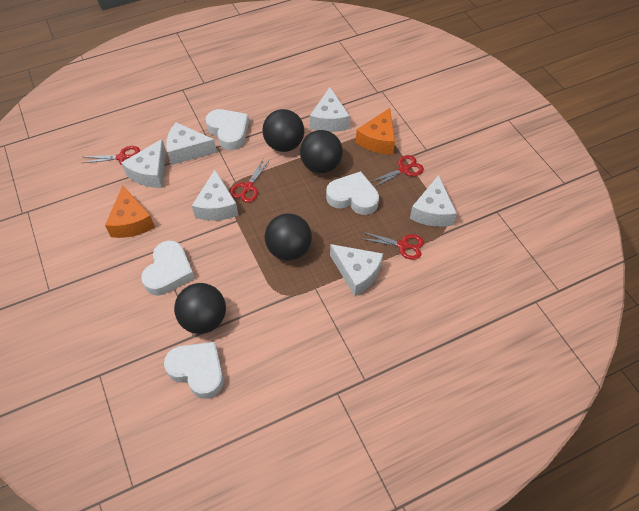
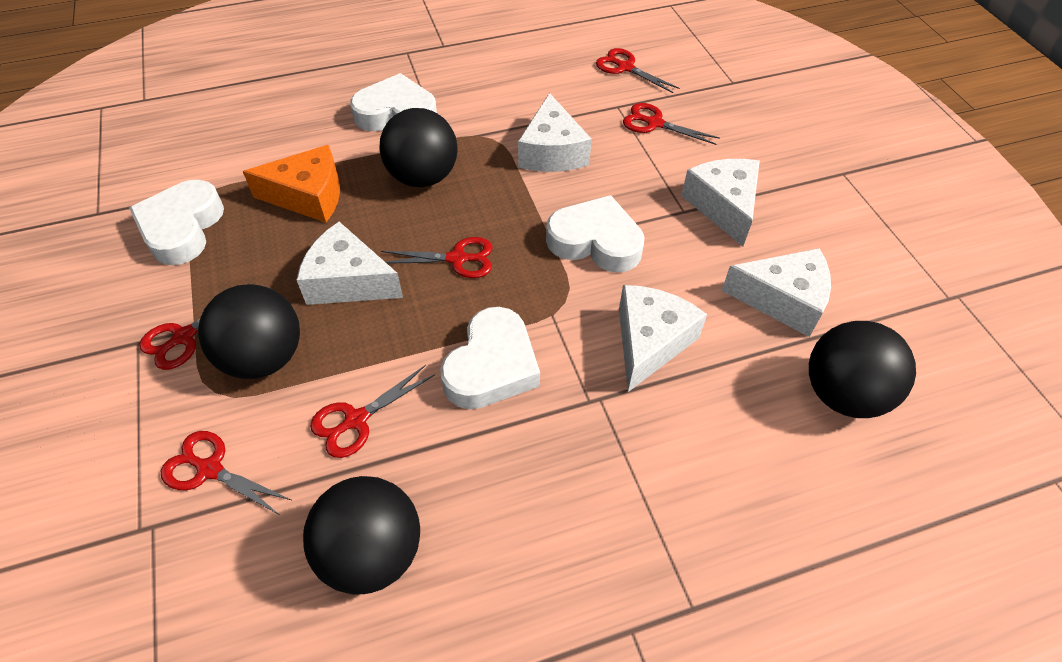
orange cheese: [105,185,155,238] [356,108,395,154] = 2 -> [243,145,340,223] = 1
red scissors: [83,146,140,165] [230,159,270,203] [363,232,424,260] [370,155,424,187] = 4 -> [139,283,249,370] [161,431,291,515] [310,365,435,458] [381,237,493,278] [596,48,680,93] [623,103,720,145] = 6
white cheese: [121,139,166,188] [166,122,217,165] [192,170,238,221] [310,87,350,132] [330,244,383,296] [410,175,457,227] = 6 -> [297,222,403,305] [518,93,592,172] [619,285,707,392] [681,159,760,246] [721,248,831,337] = 5

